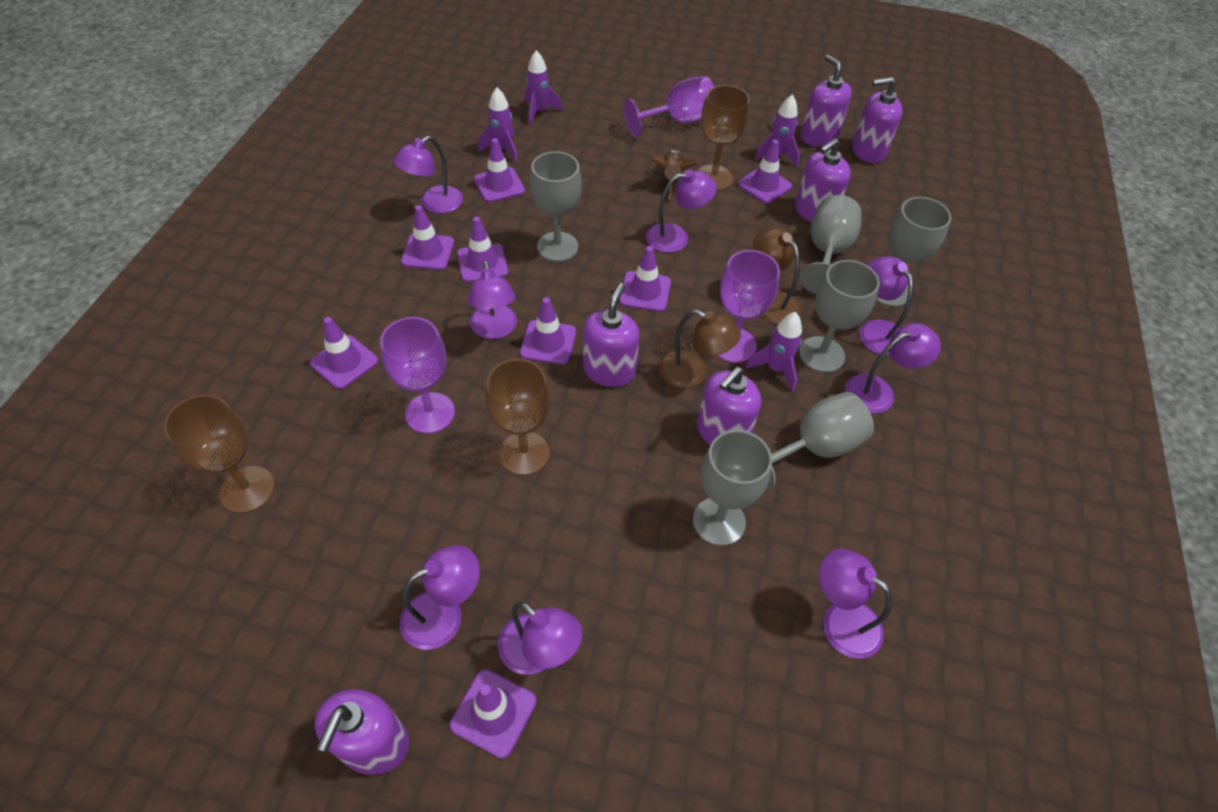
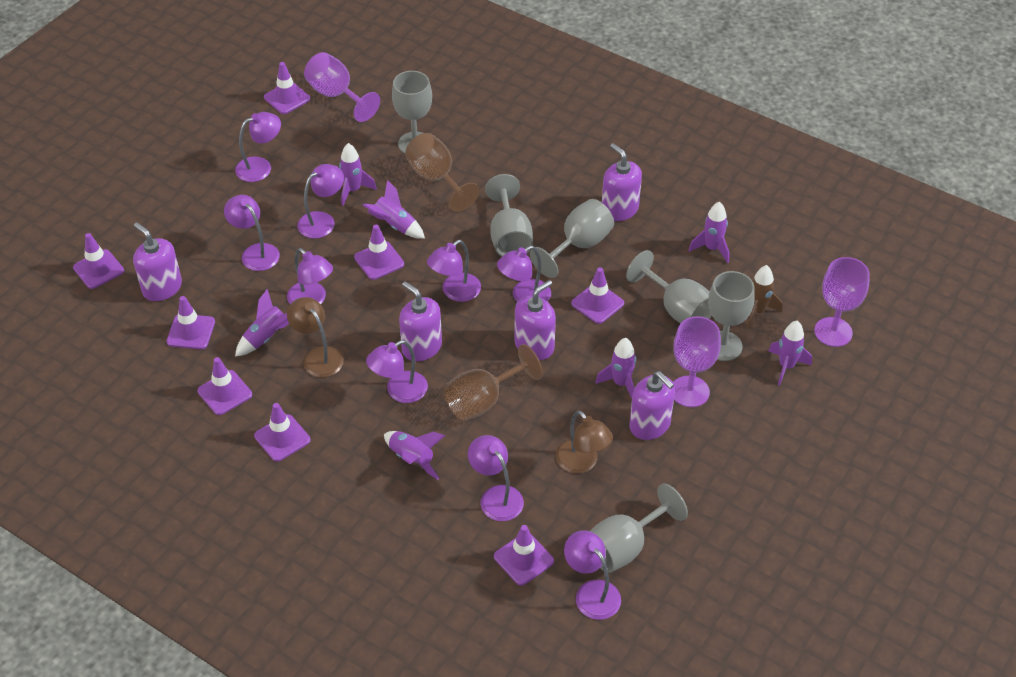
brown goblet: [164,394,275,513] [486,359,551,475] [697,85,750,190] = 3 -> [405,133,479,212] [444,344,543,421] = 2
purple lamp: [393,136,463,214] [400,545,480,650] [468,260,517,339] [498,602,583,675] [646,169,717,253] [819,549,892,659] [845,323,941,414] [859,257,913,355] = 8 -> [224,195,280,271] [235,112,281,182] [287,248,333,304] [297,164,344,238] [366,340,428,403] [427,240,481,302] [468,435,524,521] [497,246,551,302] [564,530,621,620] = 9
purple rocket: [478,87,518,162] [525,50,563,125] [745,312,802,392] [755,94,800,166] = 4 -> [235,289,289,357] [339,143,377,206] [363,180,425,239] [384,431,445,480] [595,338,636,398] [689,202,730,263] [769,321,812,385] = 7
purple soap dispenser: [315,689,409,775] [583,283,640,387] [697,367,761,445] [795,138,851,222] [800,55,852,147] [852,77,902,163] = 6 -> [133,223,182,301] [399,281,442,361] [515,280,556,360] [602,143,642,221] [629,371,675,440] = 5

